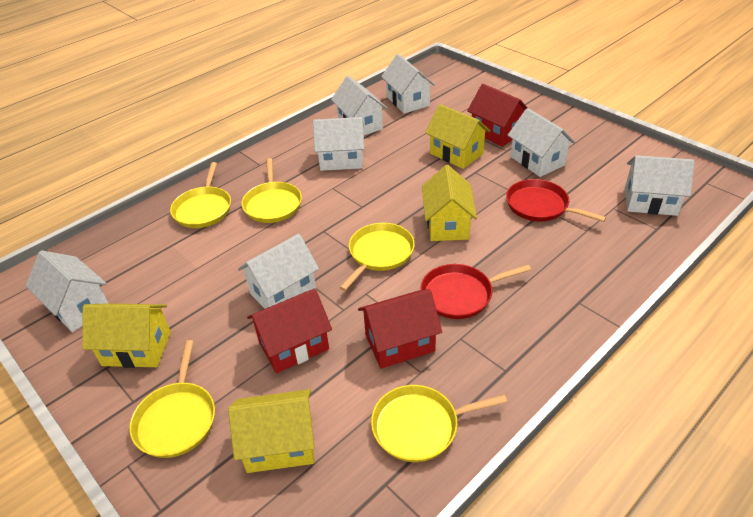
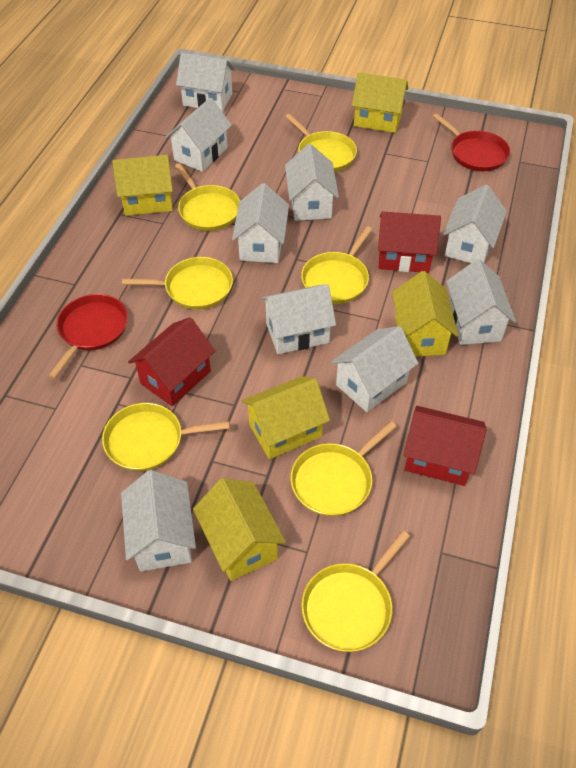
white house: [26,250,109,332] [238,234,319,309] [313,117,364,171] [331,76,387,135] [381,54,435,114] [508,108,575,177] [624,155,695,216] = 7 -> [121,470,196,572] [165,98,232,172] [176,53,235,112] [232,183,289,263] [261,284,336,354] [285,144,339,221] [331,326,418,412] [443,185,507,263] [446,259,516,345] = 9
yellow house: [82,304,171,368] [228,389,315,473] [422,165,477,241] [425,104,490,169] = 4 -> [112,155,173,216] [193,478,286,581] [242,376,330,459] [352,72,408,133] [392,271,458,356] = 5
yellow pan: [129,340,215,458] [170,162,231,228] [242,158,302,223] [339,223,415,291] [371,385,507,462] = 5 -> [102,403,230,471] [122,257,233,310] [175,163,240,231] [285,114,357,172] [290,421,397,516] [301,226,372,304] [301,530,410,652] = 7

